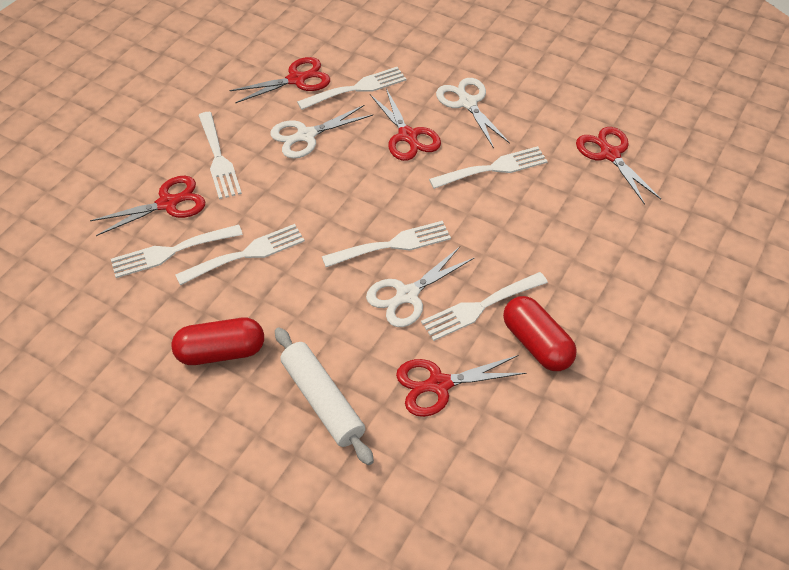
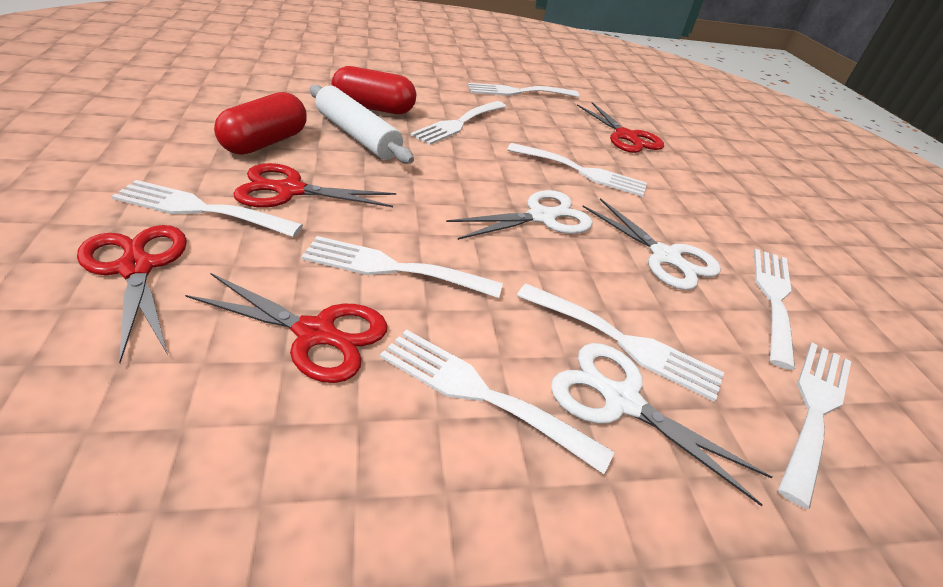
red scissors: [90,176,206,236] [229,57,330,103] [370,88,441,161] [396,355,526,417] [576,127,661,205] = 5 -> [77,225,187,363] [185,273,388,383] [233,163,396,208] [577,102,664,153] = 4
white fork: [111,225,243,278] [175,224,305,285] [198,112,242,199] [297,67,406,110] [322,221,451,267] [421,272,548,341] [429,146,548,189] = 7 -> [112,180,303,237] [301,236,503,298] [380,330,614,474] [411,101,506,145] [468,83,579,97] [507,143,647,197] [517,283,724,402] [754,249,795,370] [778,342,851,509] = 9

